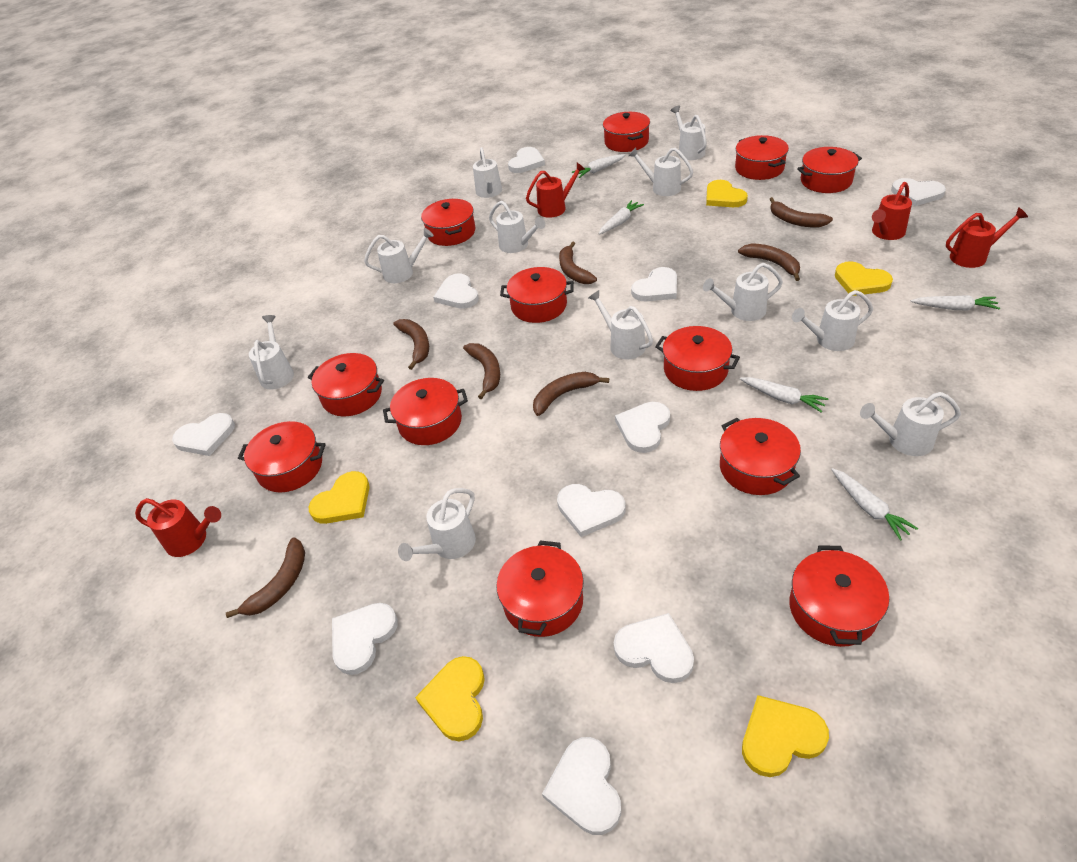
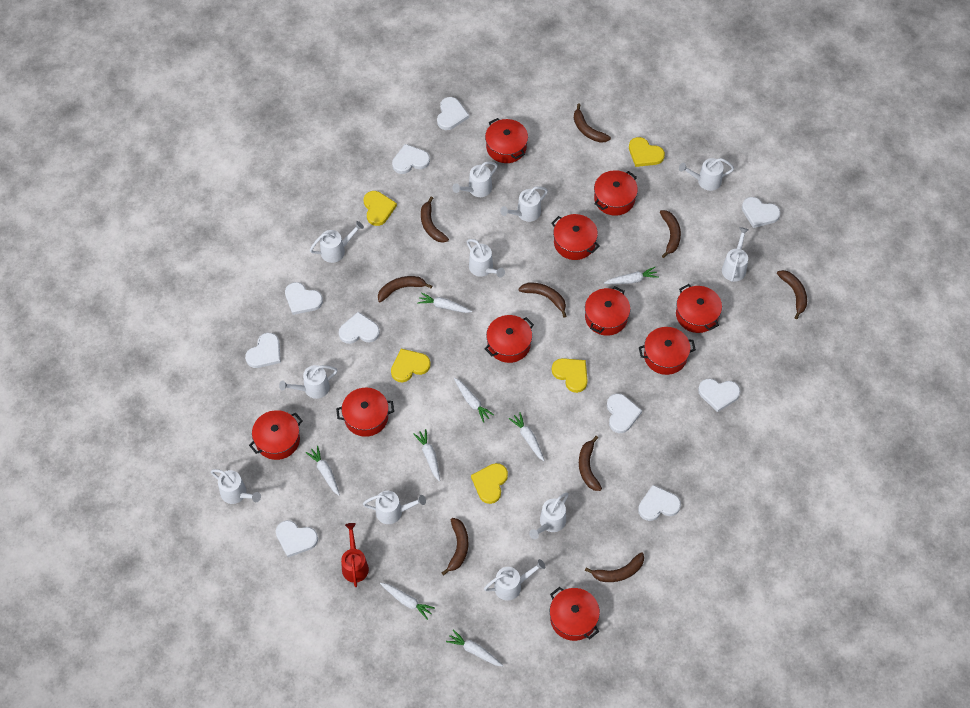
brown banana: [226,537,305,618] [393,319,429,370] [463,343,500,399] [533,372,609,416] [559,241,597,284] [738,243,800,281] [769,197,833,227] = 7 -> [378,276,432,302] [421,197,449,243] [442,518,468,575] [518,283,566,318] [574,104,611,143] [579,436,602,491] [585,552,644,582] [660,210,681,258] [777,270,807,319] = 9
red pot: [238,421,326,493] [308,353,384,416] [383,378,468,445] [421,199,475,246] [496,541,584,637] [500,267,574,323] [603,112,650,152] [655,326,740,391] [720,418,801,495] [735,135,789,180] [789,545,889,647] [797,147,862,193] = 12 -> [249,410,302,460] [336,388,394,437] [484,315,534,363] [485,118,528,163] [550,587,600,641] [551,214,600,260] [585,286,630,336] [594,170,638,216] [639,327,696,375] [676,284,722,333] = 10
red watering can: [135,498,221,557] [526,163,585,218] [872,182,912,240] [946,207,1028,268] = 4 -> [341,523,369,587] = 1
white carrot: [572,154,625,178] [599,200,644,235] [740,377,828,413] [831,468,918,541] [911,295,1000,310] = 5 -> [306,446,340,496] [380,583,435,620] [413,429,440,482] [417,292,472,313] [446,629,503,666] [454,378,494,423] [509,412,545,461] [604,267,659,284] = 8

